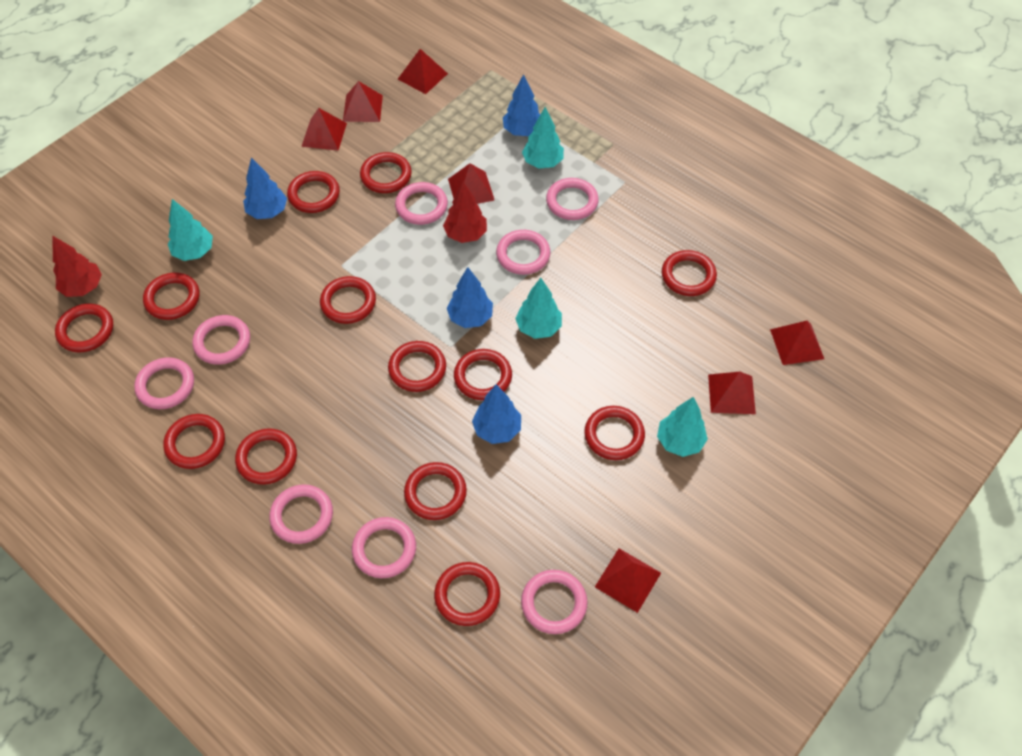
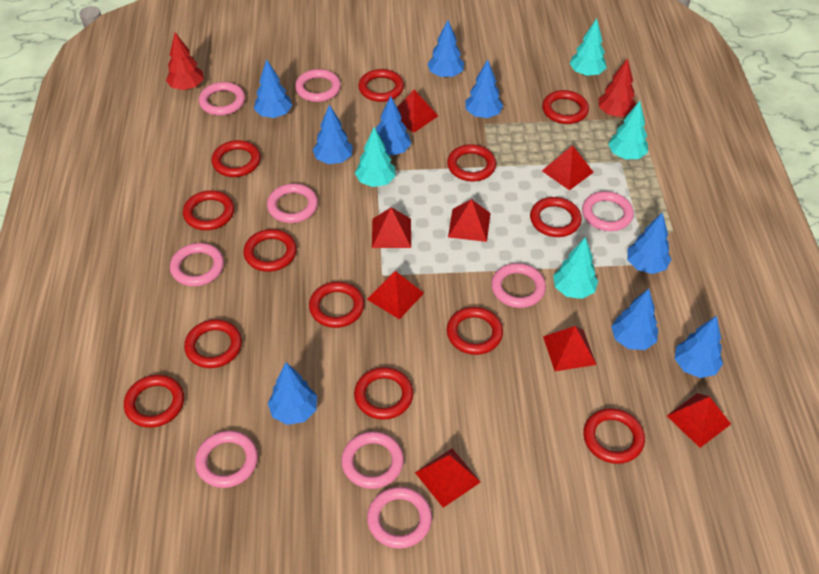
blue tree: [243,157,287,219] [447,267,493,328] [472,384,521,444] [503,74,540,136] = 4 -> [254,59,293,118] [268,362,317,425] [313,104,353,164] [376,96,411,156] [427,20,464,78] [465,60,504,118] [611,288,658,350] [627,212,672,274] [674,315,723,378] = 9
pink ring: [134,357,194,409] [192,315,250,365] [269,484,333,544] [352,517,416,578] [395,182,448,225] [496,230,550,275] [521,570,588,634] [546,178,599,220] = 8 -> [170,243,224,286] [195,431,258,488] [199,82,245,116] [267,184,318,223] [295,69,341,102] [341,432,404,489] [367,487,432,549] [491,263,546,308] [582,191,634,231] = 9
red pyramid: [301,108,347,151] [343,81,383,122] [398,49,448,94] [448,163,495,204] [595,548,661,613] [708,372,756,414] [770,321,824,365] = 7 -> [367,271,424,319] [372,207,411,248] [397,90,438,133] [415,448,481,508] [448,199,491,242] [542,145,594,190] [543,326,596,371] [667,393,731,448] = 8

